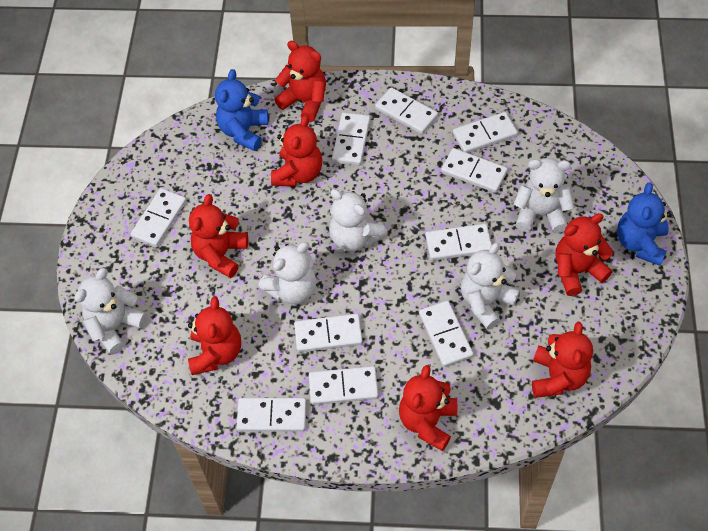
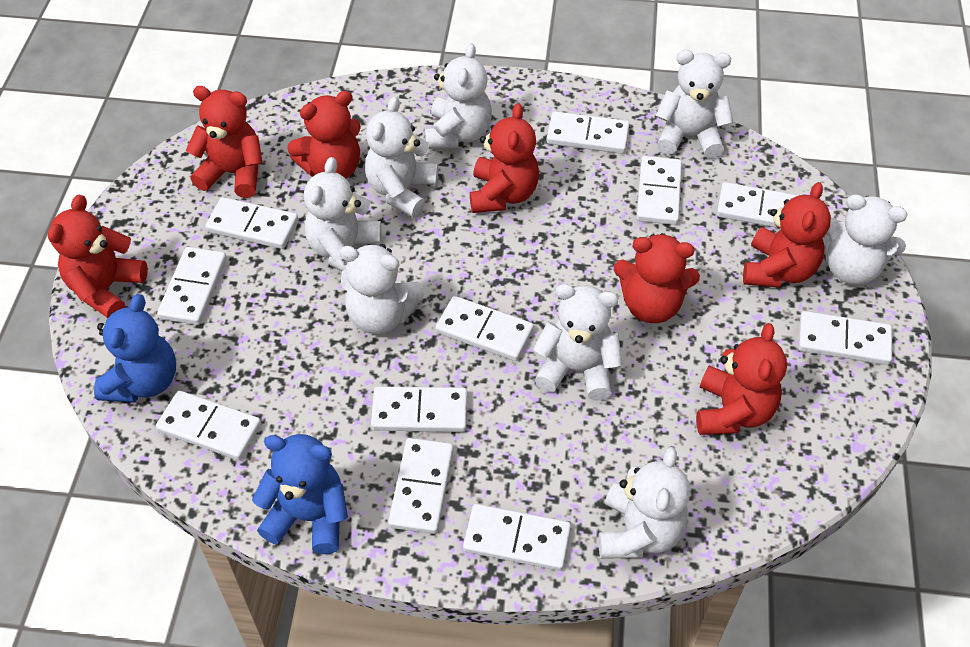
white domino: [130,188,186,247] [236,398,306,432] [294,314,363,352] [309,366,378,405] [332,113,370,165] [375,87,438,134] [419,301,474,367] [426,224,492,261] [441,148,508,193] [453,112,518,153] = 10 -> [156,390,261,460] [157,247,227,325] [205,197,298,249] [371,386,467,432] [388,438,454,534] [436,296,534,361] [463,504,571,571] [547,111,630,154] [636,156,682,225] [717,182,799,228] [798,311,892,365] = 11
white teddy bear: [75,268,147,355] [258,242,316,304] [329,189,388,252] [461,243,520,330] [514,158,574,233] = 5 -> [304,157,382,271] [340,244,424,334] [365,97,438,218] [425,43,492,149] [534,284,623,401] [598,447,690,559] [656,50,733,158] [825,194,907,285] = 8

